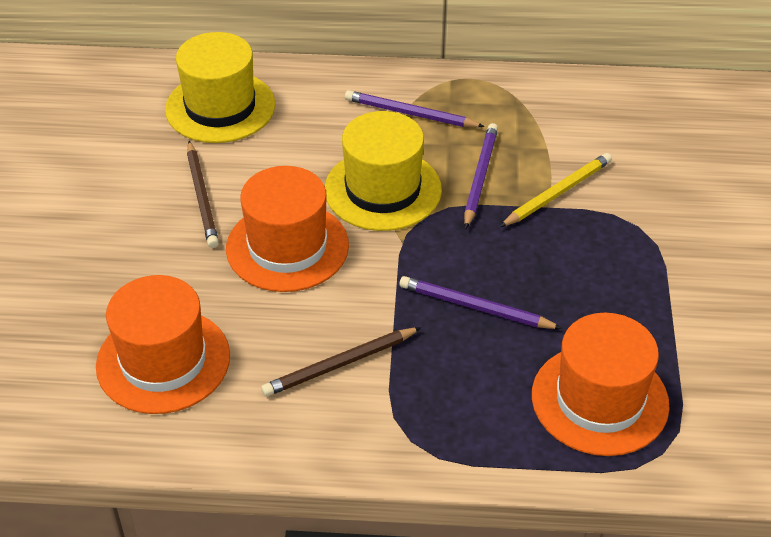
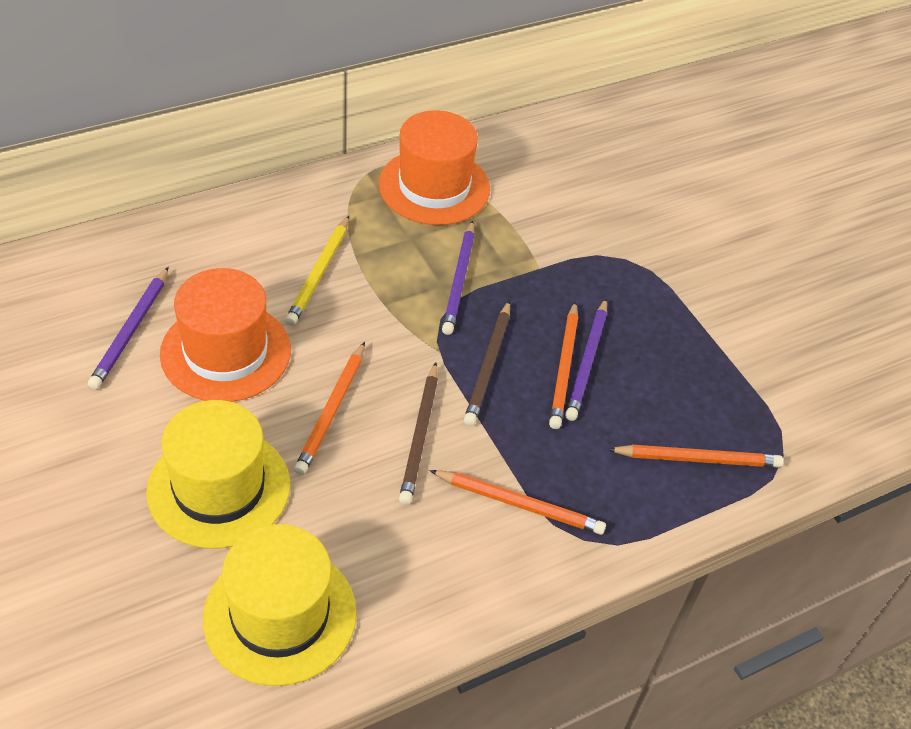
orange hat: [96,275,230,414] [226,166,349,292] [532,313,670,456] = 3 -> [160,268,291,402] [379,110,490,225] = 2
orange pencil: none = 0 -> [294,342,365,475] [429,470,606,535] [549,301,578,429] [607,445,783,468] = 4

